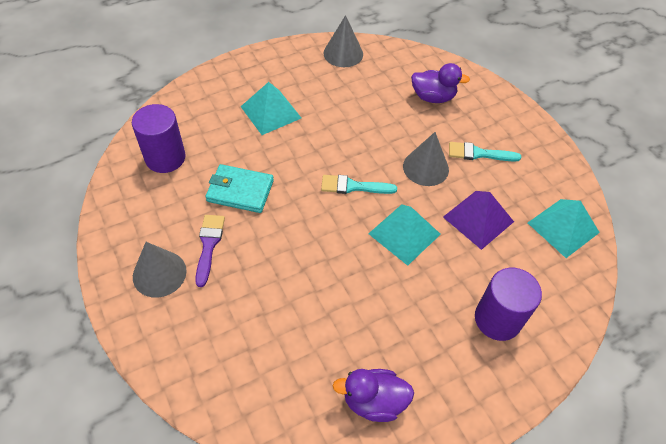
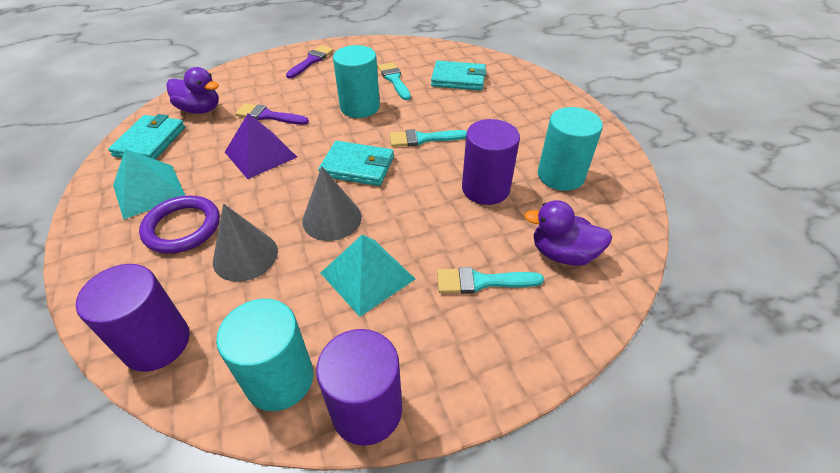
grey cone: [133,242,187,298] [323,15,363,67] [403,132,449,186] = 3 -> [213,204,278,282] [302,166,362,241] = 2
purple brush: [195,215,225,287] = 1 -> [235,103,309,125] [286,45,334,79] = 2
purple cylinder: [132,104,186,173] [475,268,542,341] = 2 -> [76,264,190,372] [316,329,402,446] [462,119,520,205] = 3
purple ring: none = 0 -> [139,195,220,254] = 1
turquoise brush: [321,175,397,194] [449,142,521,162] = 2 -> [378,62,411,100] [390,129,467,147] [437,267,544,294] = 3
turquoise cylinder: none = 0 -> [216,299,314,411] [333,45,380,118] [538,107,603,191] = 3
turquoise pyramid: [241,82,301,135] [368,204,441,266] [528,199,600,258] = 3 -> [113,149,185,220] [321,234,415,317] = 2
turquoise wallet: [205,164,274,213] = 1 -> [108,114,185,160] [318,141,394,186] [431,61,487,91] = 3

